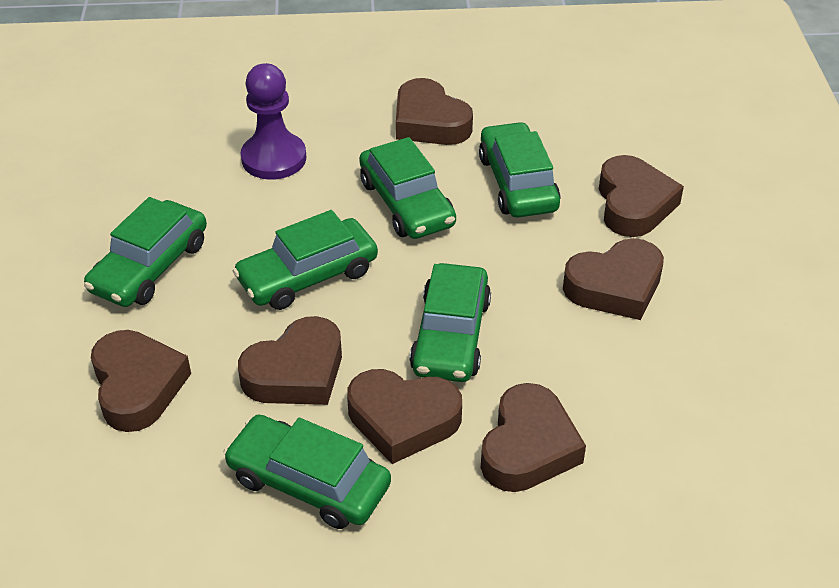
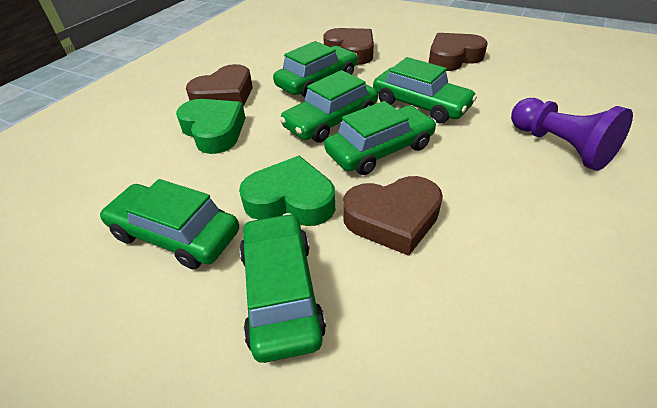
brown heart: [91,330,191,432] [238,316,342,405] [347,369,462,464] [396,78,473,145] [481,383,586,492] [563,238,664,320] [599,155,684,237] = 7 -> [186,64,252,107] [323,28,374,65] [343,176,443,256] [429,33,488,71] = 4
green heart: none = 0 -> [176,99,245,154] [239,156,335,226] = 2

